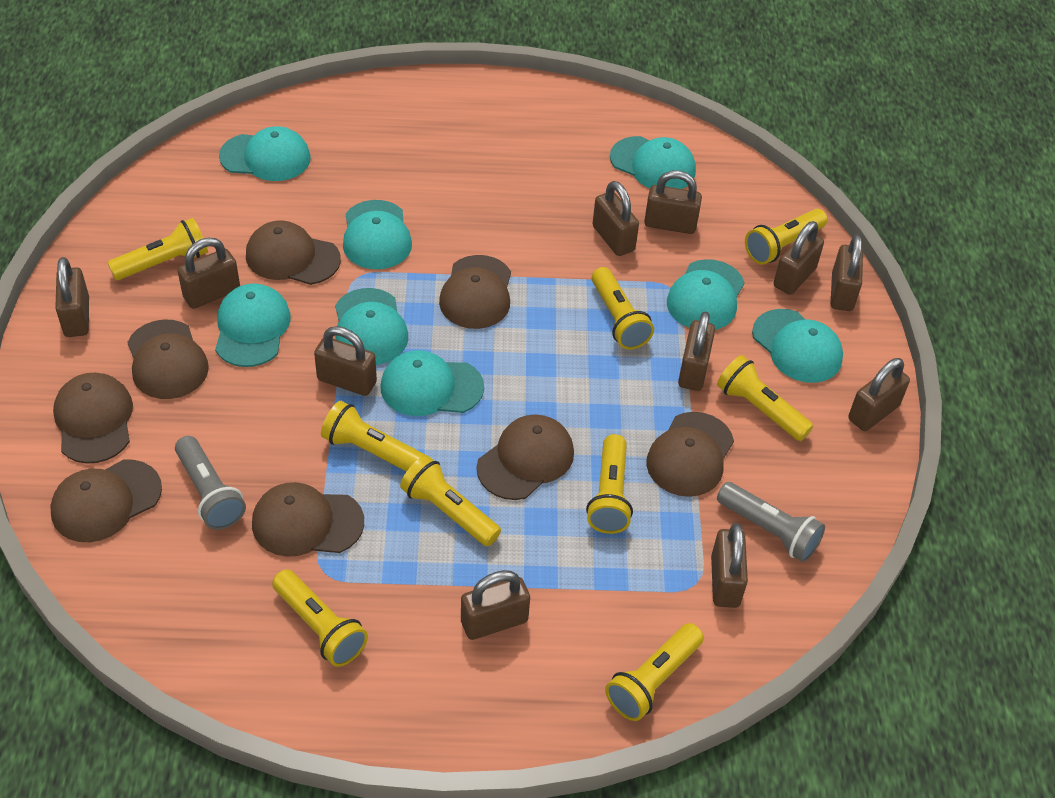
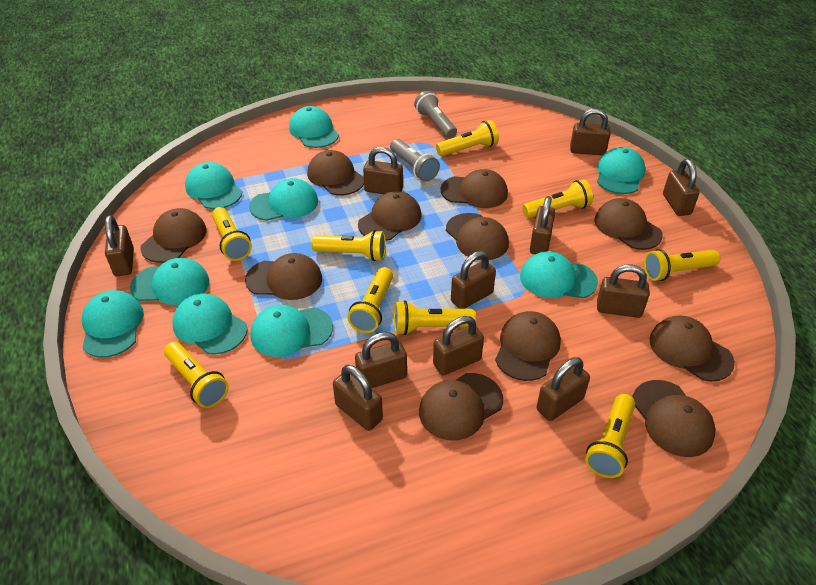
brown cap: [50,460,162,542] [53,373,133,464] [127,319,209,399] [246,220,341,285] [252,482,364,557] [439,255,511,329] [477,415,574,500] [646,412,734,497] = 8 -> [140,208,207,263] [245,253,322,300] [307,150,364,195] [358,191,422,241] [419,373,503,440] [441,169,508,208] [446,213,509,260] [495,311,561,381] [594,198,663,250] [633,380,715,457] [649,315,735,381] = 11
turquoise cap: [215,283,291,367] [219,126,311,181] [335,288,408,365] [343,200,412,269] [381,350,484,416] [610,136,696,189] [667,259,745,330] [752,309,843,383] = 8 -> [82,290,144,358] [130,258,209,305] [172,293,247,355] [185,162,242,209] [249,178,318,221] [251,305,333,357] [289,106,339,148] [520,251,598,298] [597,147,645,194] = 9

